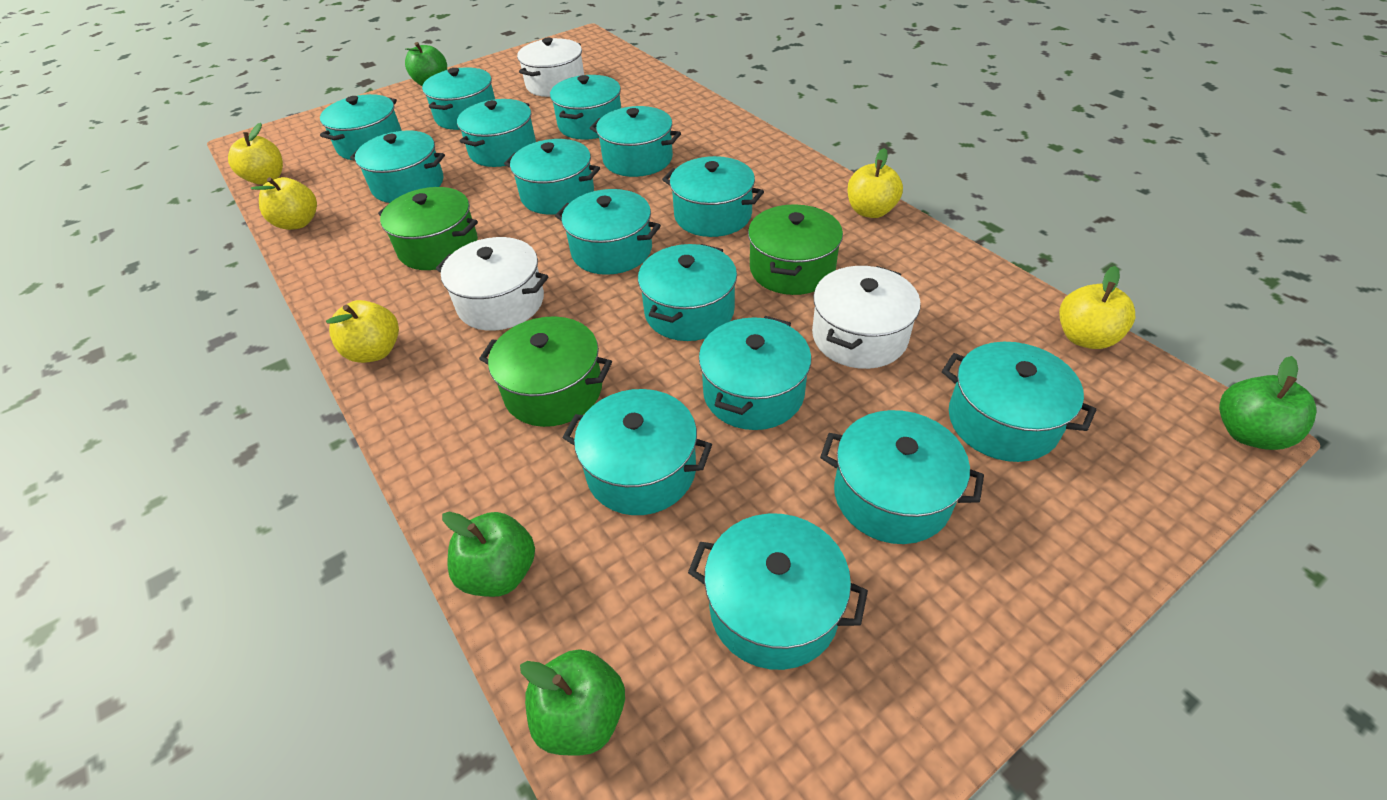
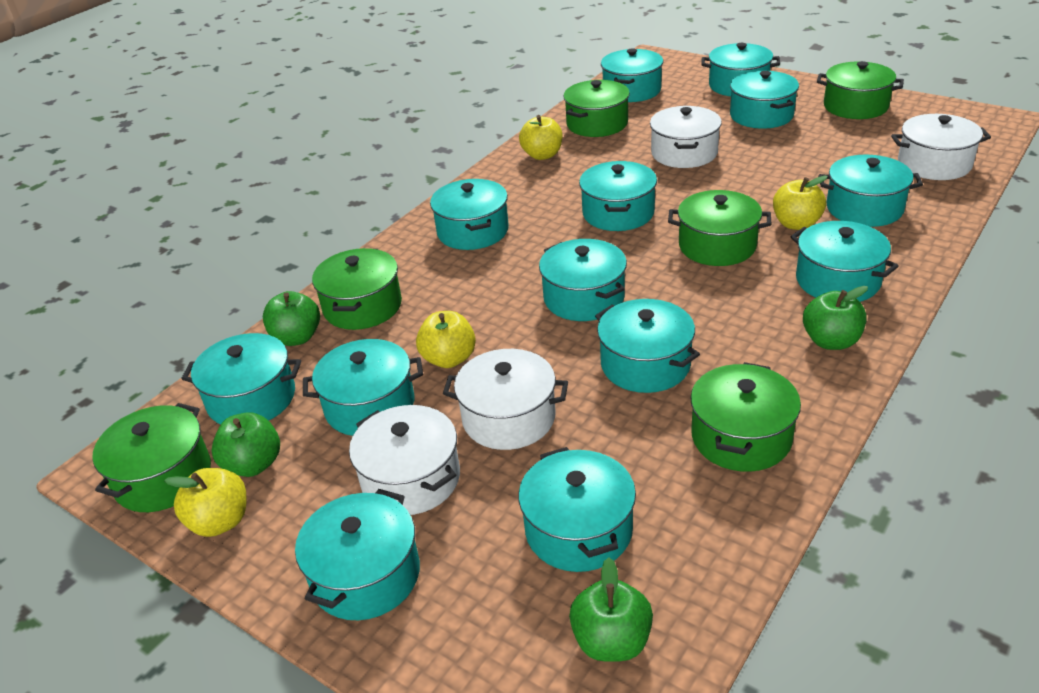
green pot: [378,187,478,270] [479,316,612,427] [748,204,843,295] = 3 -> [92,403,211,512] [312,248,402,330] [563,80,630,137] [668,190,771,266] [690,362,801,472] [817,61,904,119] = 6
turquoise pot: [320,94,402,160] [350,130,445,203] [422,67,495,130] [457,99,536,167] [504,139,600,215] [550,75,621,140] [555,189,661,275] [563,389,712,515] [590,106,681,177] [638,244,737,341] [662,156,764,237] [688,514,868,670] [699,316,812,430] [820,410,984,544] [942,342,1096,462] = 15 -> [182,333,301,425] [295,489,420,620] [303,339,423,436] [430,179,509,250] [518,447,636,572] [539,239,627,321] [579,161,657,231] [595,299,700,393] [601,48,663,102] [701,43,780,96] [730,71,799,129] [791,221,899,302] [818,155,923,227] = 13
white pot: [436,237,548,331] [517,38,584,97] [812,266,921,369] = 3 -> [349,405,460,515] [443,349,568,450] [650,106,722,168] [891,114,991,180] = 4
yellow apple: [228,123,283,185] [251,177,317,230] [326,300,399,363] [847,148,903,218] [1059,266,1135,349] = 5 -> [164,468,246,537] [416,311,476,368] [519,115,563,160] [773,176,828,230] = 4

